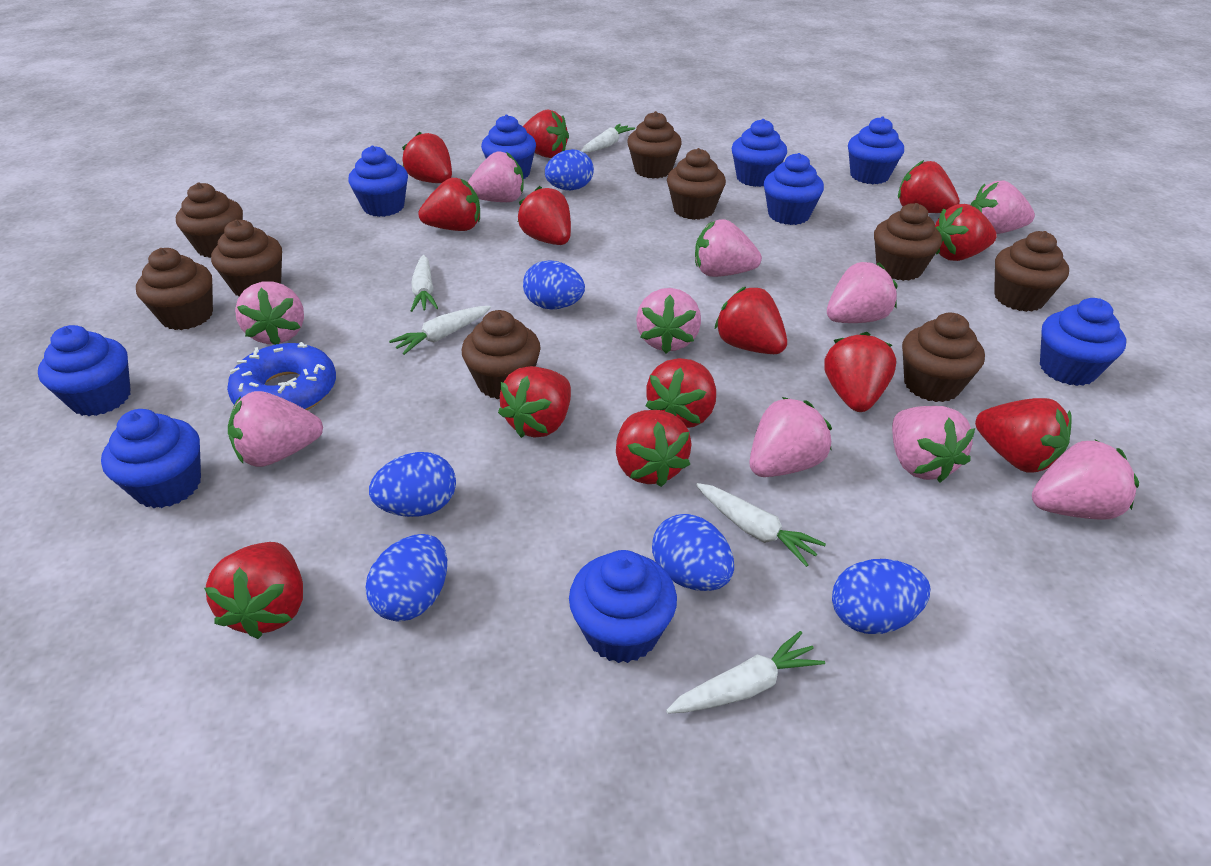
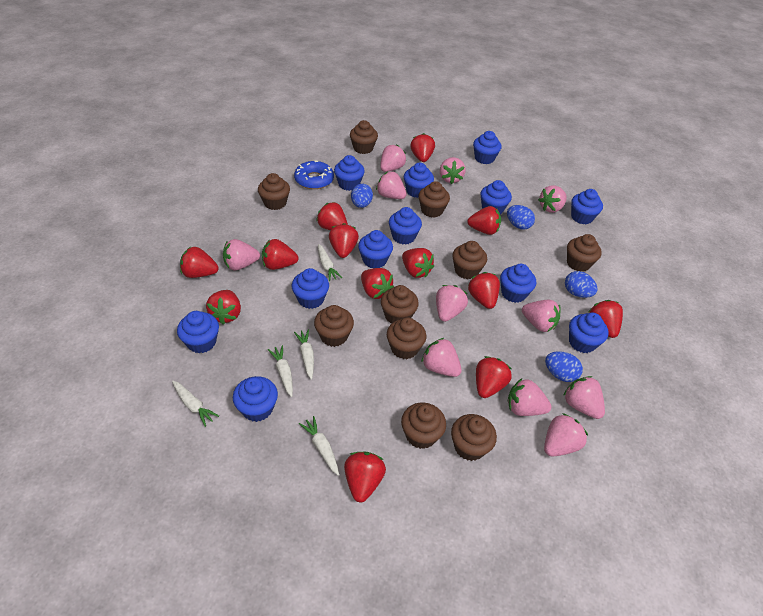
blue cupcake: [38,325,131,416] [101,409,201,508] [348,146,408,217] [481,115,536,179] [569,550,677,663] [732,119,787,187] [764,153,824,225] [848,117,904,184] [1040,298,1126,386] = 9 -> [177,311,219,353] [233,376,278,422] [292,268,329,309] [334,155,365,191] [358,230,393,268] [389,207,422,245] [404,163,434,198] [473,131,501,164] [480,180,512,214] [500,264,536,303] [569,313,609,353] [571,189,603,224] = 12
blue egg: [366,534,447,622] [369,452,456,517] [523,260,585,310] [545,149,594,190] [652,514,734,591] [832,559,930,634] = 6 -> [351,184,373,208] [507,205,535,230] [545,351,583,382] [565,271,597,298] = 4
brown cupcake: [136,248,213,330] [176,183,243,258] [211,219,282,296] [462,310,541,399] [627,111,682,178] [667,148,726,220] [874,203,942,281] [902,313,985,402] [994,231,1069,312] = 9 -> [258,173,290,210] [314,305,354,347] [350,120,378,154] [381,285,419,323] [387,317,426,359] [401,402,446,449] [418,181,450,218] [451,414,497,461] [452,241,487,279] [567,234,602,272] = 10
pink strawberry: [228,391,323,467] [235,282,304,345] [468,152,524,202] [636,288,701,354] [695,219,762,277] [749,397,832,477] [827,262,898,323] [892,406,975,483] [971,181,1035,234] [1032,440,1139,520] = 10 -> [223,239,260,270] [376,172,407,199] [380,144,406,172] [422,338,462,377] [436,285,468,322] [440,157,466,184] [508,378,551,416] [522,300,561,332] [538,185,567,213] [544,413,588,457] [563,376,605,419] = 11

